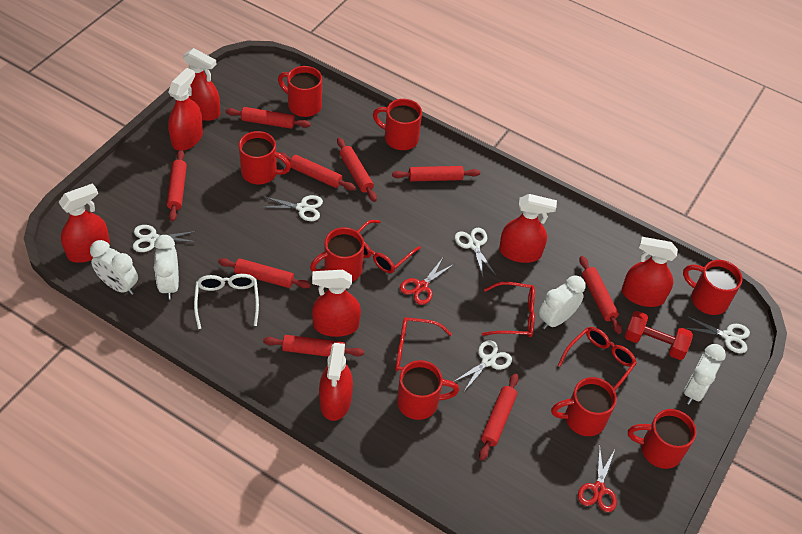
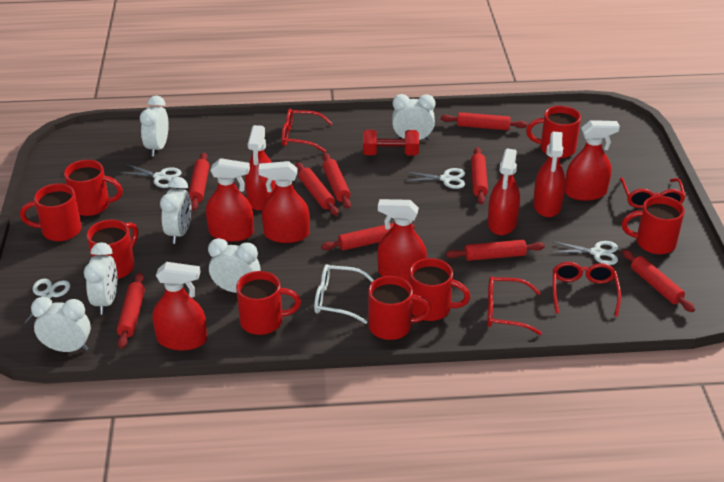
red scissors: [400,258,454,305] [578,444,617,512] = 2 -> none = 0
red spray bottle: [58,183,110,263] [168,68,203,151] [183,48,220,121] [312,270,361,337] [319,343,353,421] [499,194,557,263] [622,237,678,307] = 7 -> [153,262,207,350] [206,158,254,242] [245,125,276,211] [258,161,310,243] [378,199,427,282] [488,148,520,235] [533,132,565,217] [565,120,620,201] = 8
white clock: [90,240,138,295] [154,235,179,299] [539,275,585,329] [684,344,726,405] = 4 -> [31,297,91,352] [84,242,117,314] [140,96,169,157] [160,177,191,244] [208,238,260,293] [392,94,435,141] = 6
white scissors: [133,225,197,252] [260,195,323,221] [453,340,512,393] [455,228,496,277] [685,316,750,353] = 5 -> [23,279,70,326] [119,164,182,188] [404,168,465,189] [551,241,618,265] = 4

